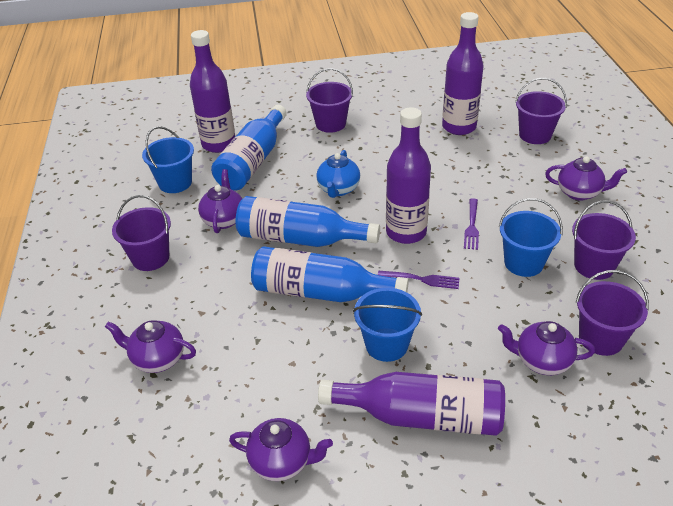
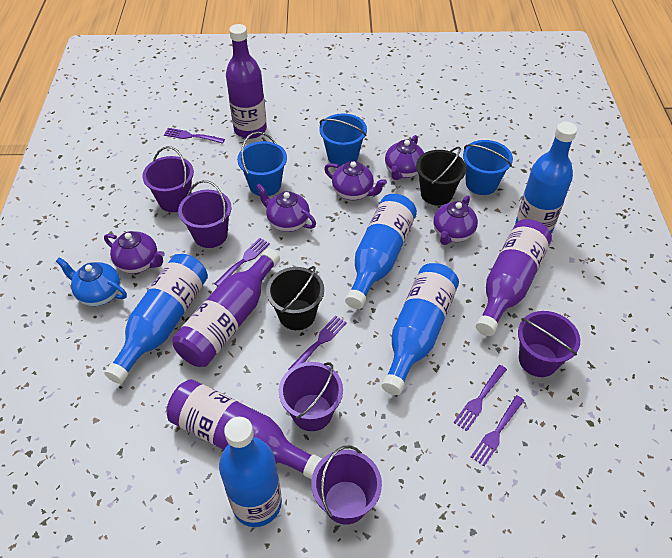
black bucket: none = 0 -> [266,266,324,330] [416,147,466,206] = 2
blue bottle: [211,105,287,190] [236,196,380,247] [251,246,409,302] = 3 -> [104,254,208,384] [219,417,282,527] [345,194,417,309] [382,263,459,395] [515,122,577,234] = 5
purple fork: [378,271,459,289] [464,198,479,250] = 2 -> [164,128,225,144] [214,238,270,286] [288,315,347,370] [454,365,507,431] [471,395,524,466] = 5

